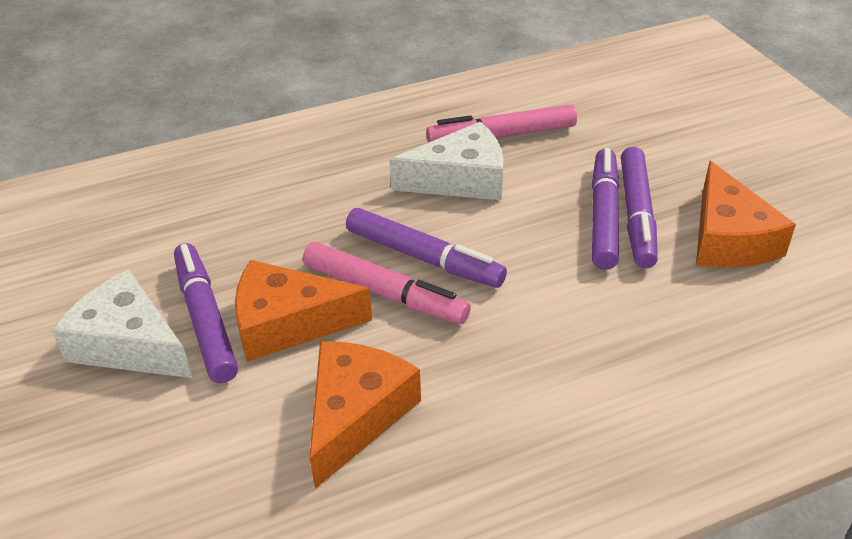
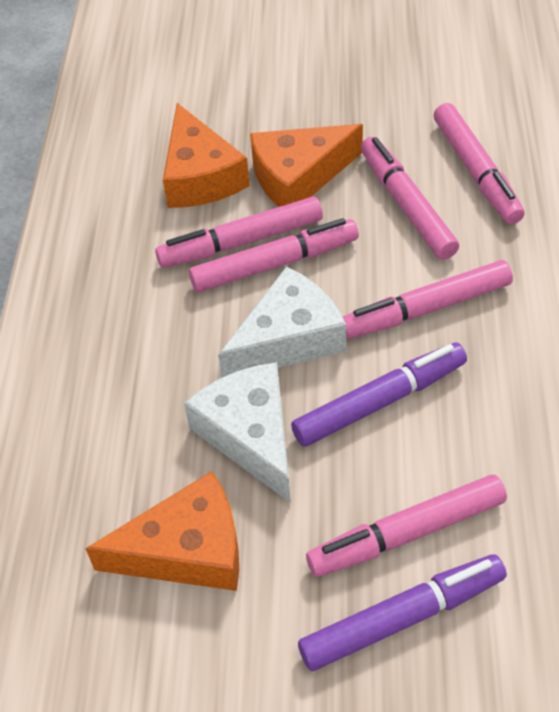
pink marker: [303,242,471,324] [426,105,577,143] = 2 -> [155,197,323,268] [189,218,359,292] [306,475,507,577] [343,260,513,339] [361,137,459,260] [434,103,525,224] = 6
purple marker: [174,243,238,383] [346,208,507,288] [592,148,620,270] [621,147,658,268] = 4 -> [291,343,467,447] [298,554,507,671] = 2

